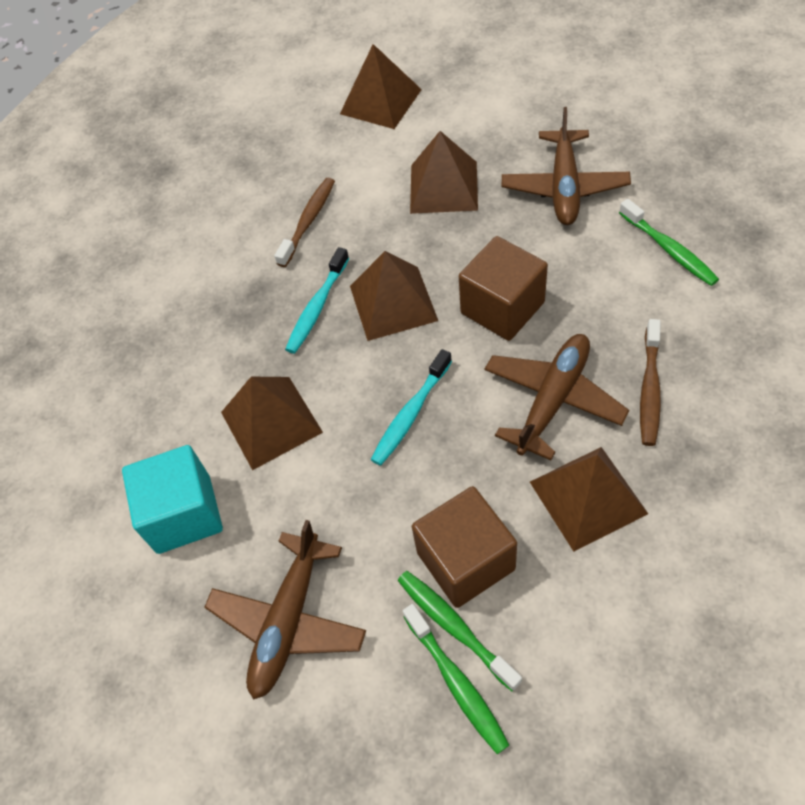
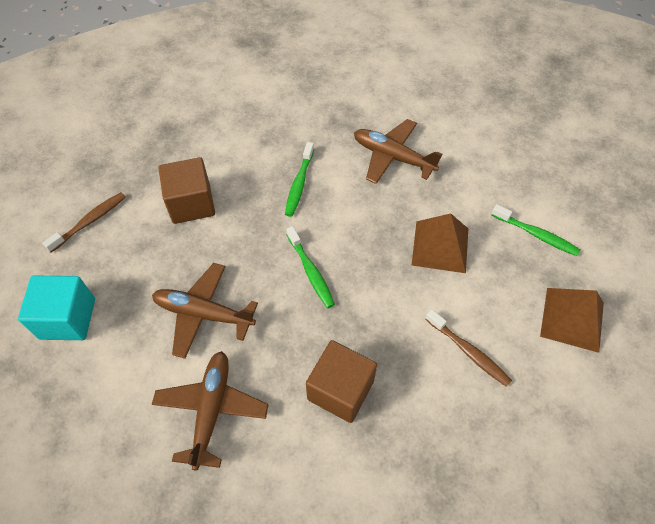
brown pyramid: [221,377,323,470] [340,44,422,129] [350,251,438,341] [410,131,478,214] [530,447,648,552] = 5 -> [411,213,468,273] [540,288,604,353] = 2
turquoise toothbrush: [285,247,349,354] [371,349,452,466] = 2 -> none = 0

